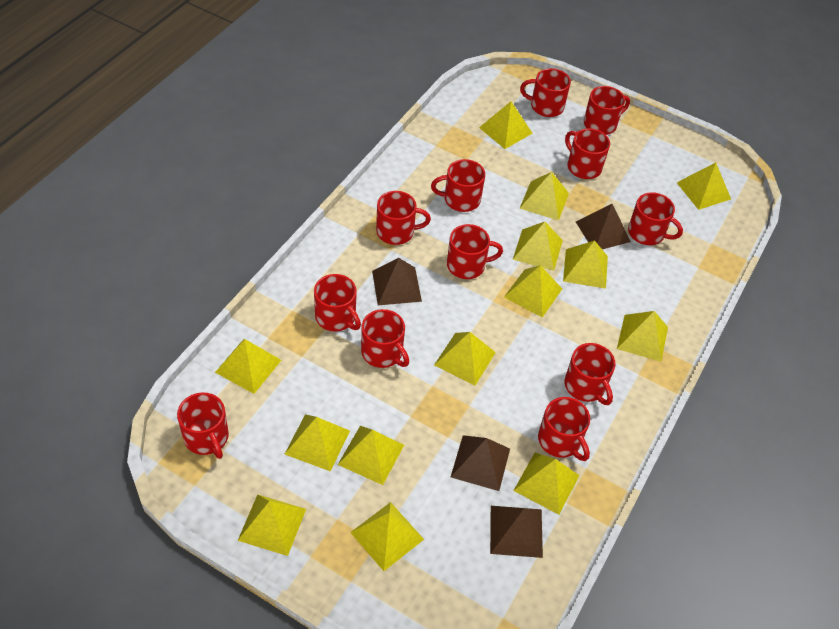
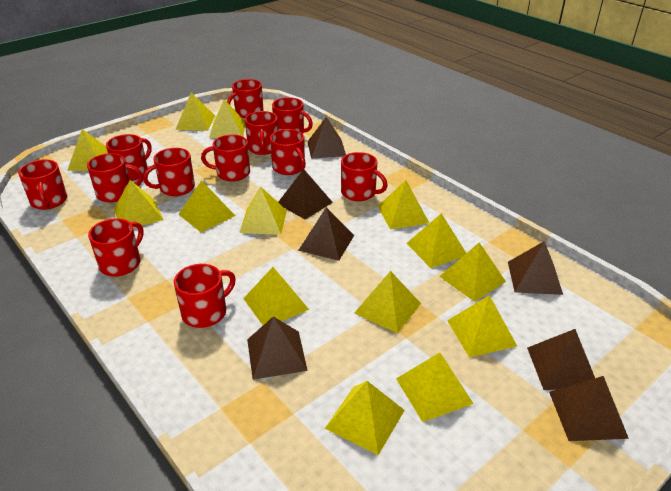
brown pyramid: [372,258,422,305] [451,435,510,491] [490,506,543,558] [576,204,631,249] = 4 -> [247,317,308,380] [278,169,333,219] [298,207,354,261] [307,117,346,159] [508,241,563,295] [527,329,595,390] [549,376,629,441] = 7

